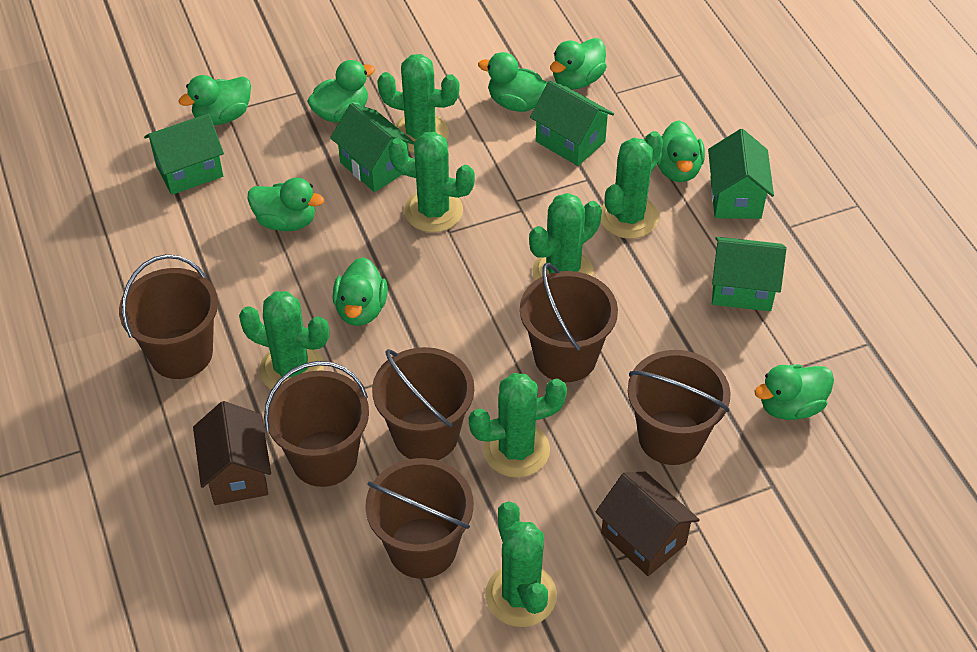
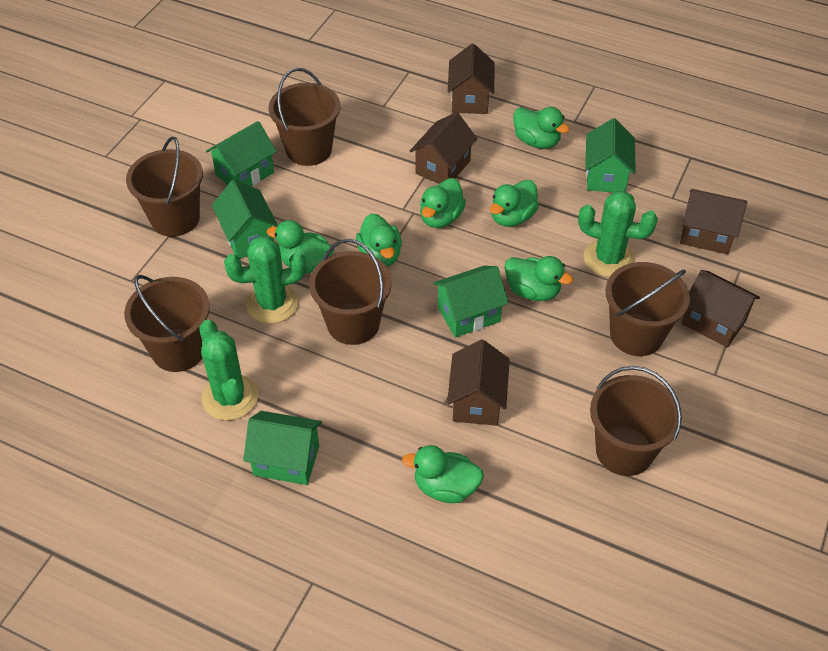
brown house: [193,401,271,505] [595,472,700,576] = 2 -> [410,112,477,184] [447,339,510,426] [448,44,495,114] [680,189,747,254] [682,270,760,348] = 5
green cactus: [239,291,329,390] [377,54,460,153] [388,132,475,233] [469,373,567,478] [485,501,557,627] [529,193,602,280] [601,131,663,239] = 7 -> [199,320,258,420] [224,236,306,324] [578,191,658,277] = 3
green duck: [178,75,251,125] [247,178,324,231] [307,60,375,123] [333,257,388,326] [478,52,547,112] [550,38,607,89] [657,120,705,182] [754,364,834,420] = 8 -> [267,220,334,273] [356,213,402,266] [402,445,484,503] [420,178,466,228] [490,180,539,227] [505,256,573,301] [513,107,570,149] = 7

